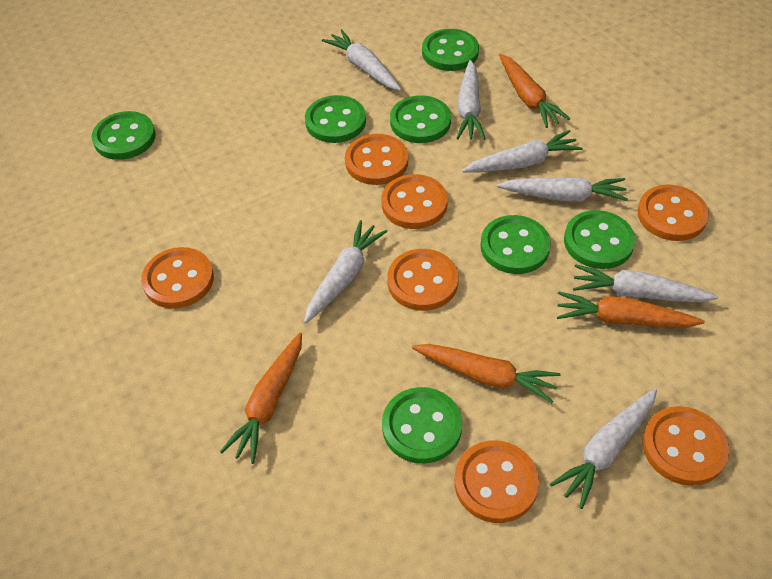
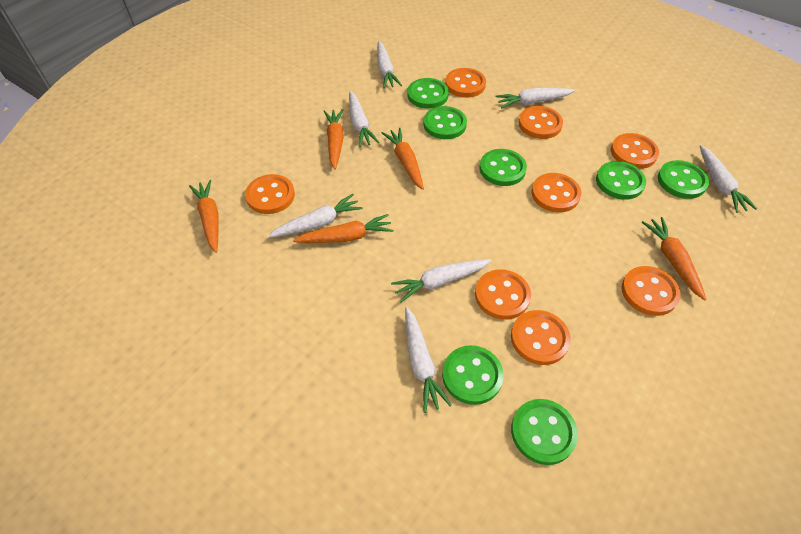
orange button: [141,247,214,309] [345,134,408,185] [381,174,448,229] [387,249,458,311] [454,440,539,523] [637,185,709,241] [642,406,729,486] = 7 -> [245,174,295,214] [445,68,486,98] [475,269,531,320] [511,310,571,365] [518,106,563,139] [531,173,581,213] [611,133,659,169] [622,266,681,316] = 8
orange carrot: [220,333,302,464] [412,344,561,403] [499,54,571,128] [557,291,705,328] = 4 -> [189,180,218,253] [293,214,393,243] [324,109,344,170] [382,128,424,190] [642,217,706,301] = 5

